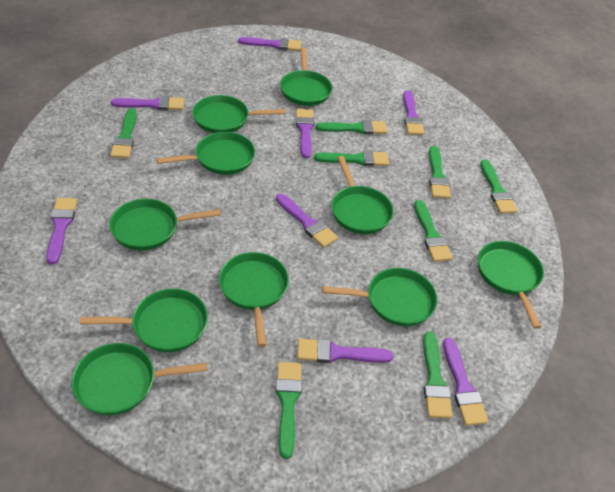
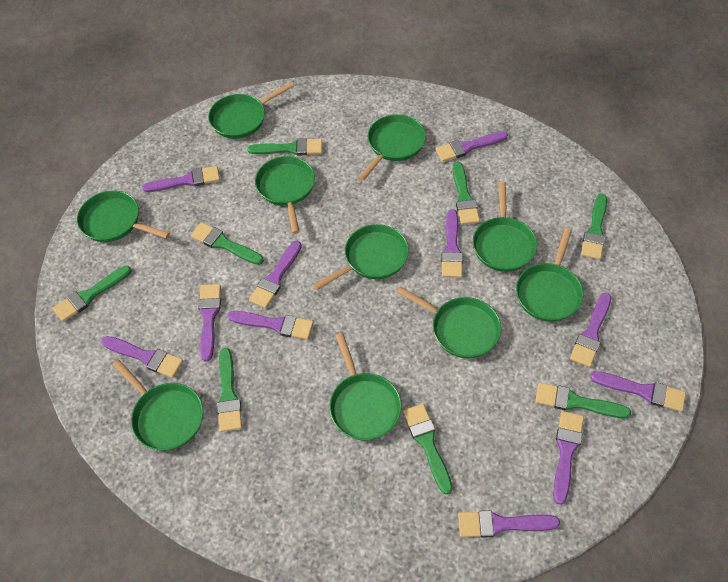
purple brush: [46,198,77,265] [111,96,184,110] [238,37,301,51] [276,194,338,248] [296,109,314,158] [297,339,393,363] [403,90,424,135] [443,338,488,426] = 8 -> [101,336,183,378] [142,166,220,192] [198,284,221,361] [228,311,313,340] [249,241,302,308] [435,131,508,162] [442,210,463,278] [458,510,560,538] [553,411,584,505] [570,293,611,367] [590,371,686,412] = 11

